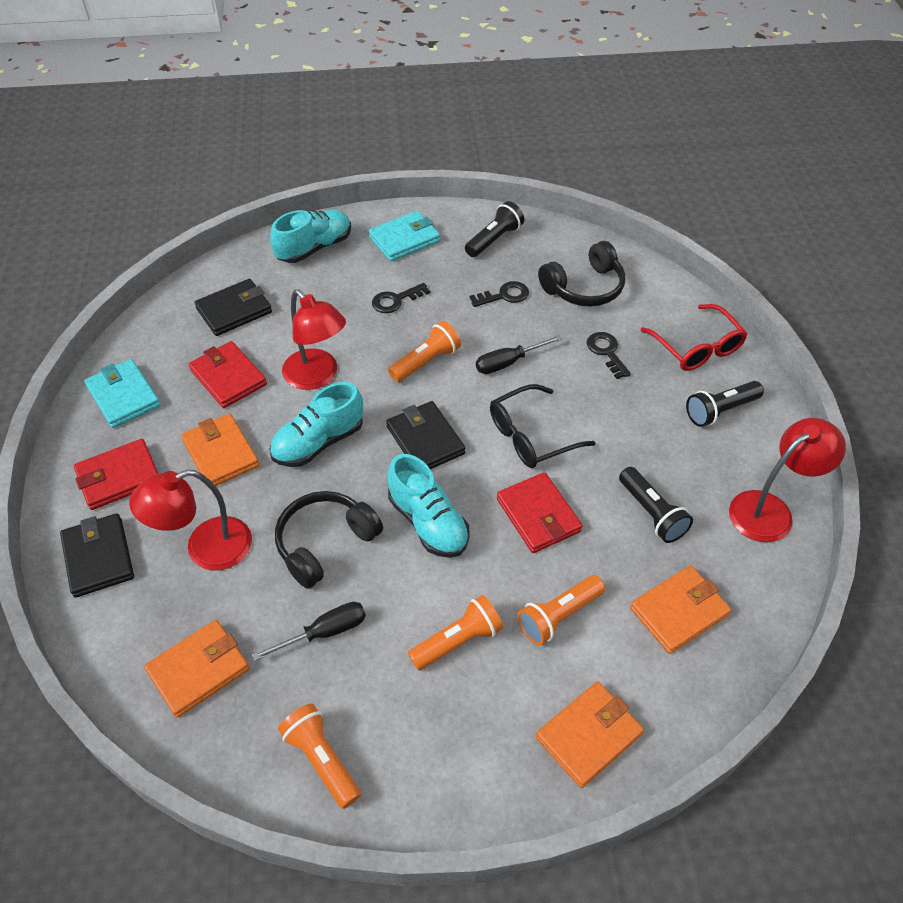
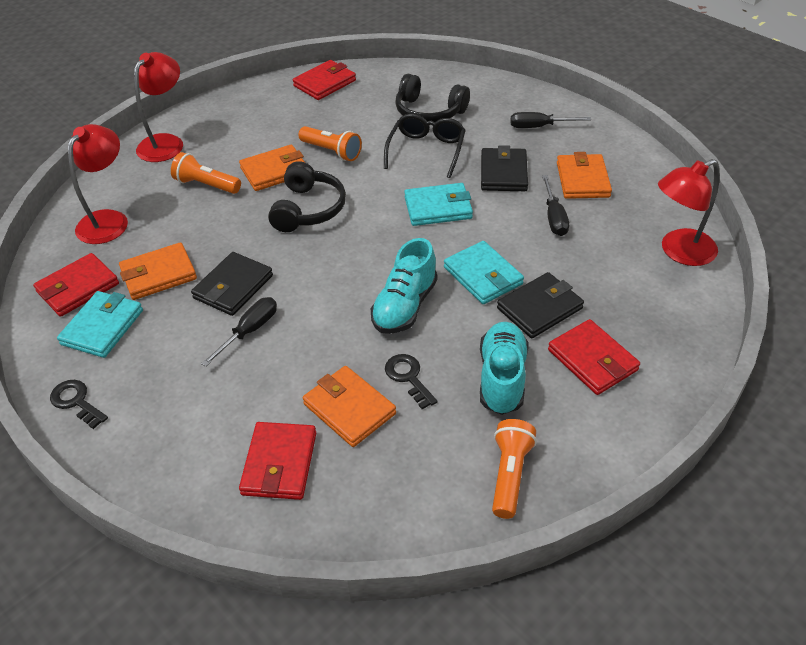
black flashlight: [465,201,524,257] [619,467,693,543] [686,381,764,427] = 3 -> none = 0
black key: [372,283,430,313] [470,281,529,307] [587,332,631,379] = 3 -> [50,380,108,429] [385,354,437,409] = 2
black screwdriver: [252,602,366,661] [476,335,562,374] = 2 -> [201,297,277,367] [511,112,591,128] [542,175,569,236] = 3
orange flashlight: [278,704,361,809] [388,321,461,382] [408,595,503,670] [517,575,605,645] = 4 -> [171,152,241,194] [298,126,362,161] [492,419,537,519] = 3
red glasses: [640,304,747,371] = 1 -> none = 0
red wallet: [74,439,158,510] [189,341,267,408] [497,472,582,553] = 3 -> [33,253,119,317] [239,422,316,500] [293,60,356,100] [548,319,640,395] = 4
turquoise shoe: [269,382,363,467] [270,210,351,263] [388,454,470,558] = 3 -> [371,238,437,334] [480,322,529,415] = 2
turquoise wallet: [84,359,160,428] [368,211,440,261] = 2 -> [57,291,143,358] [404,183,473,226] [444,241,524,304] = 3

